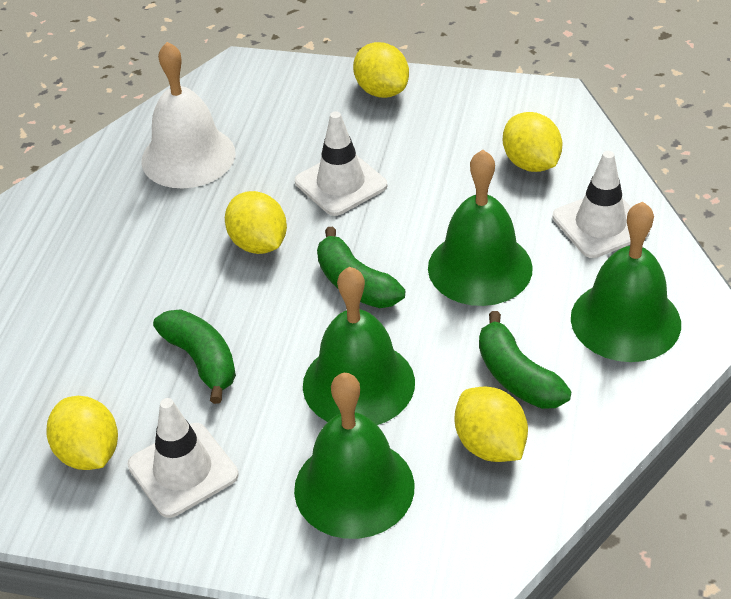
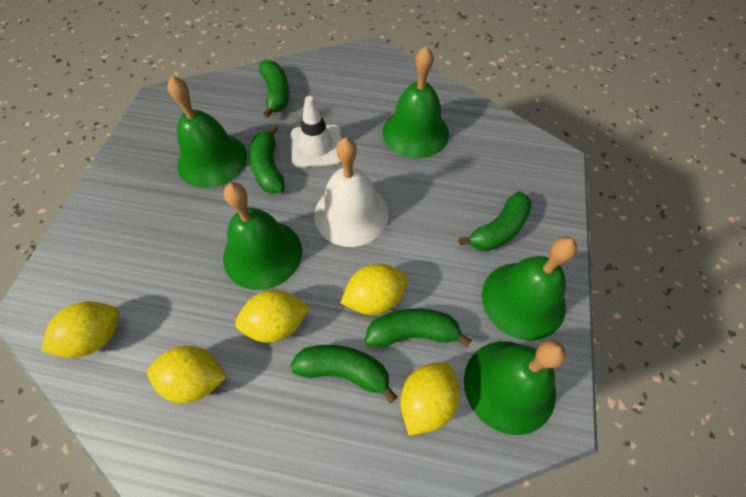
green banana: [153,309,236,404] [317,227,405,308] [479,311,571,409] = 3 -> [249,125,285,194] [259,60,290,118] [290,345,397,404] [365,308,472,348] [459,191,532,251] = 5
green bell: [294,373,414,539] [303,267,415,425] [428,150,533,306] [571,202,681,362] = 4 -> [167,76,247,188] [223,183,302,290] [383,46,449,158] [464,340,566,435] [482,236,577,341] = 5
white traffic cone: [127,398,238,518] [295,111,387,216] [553,151,650,258] = 3 -> [291,96,341,168] = 1

